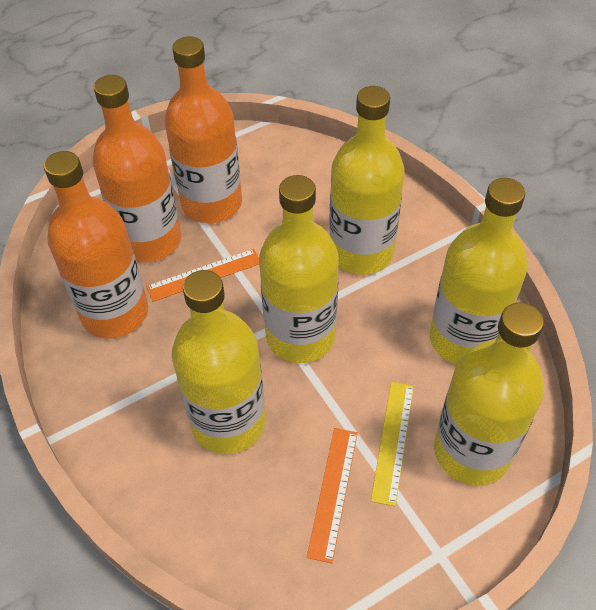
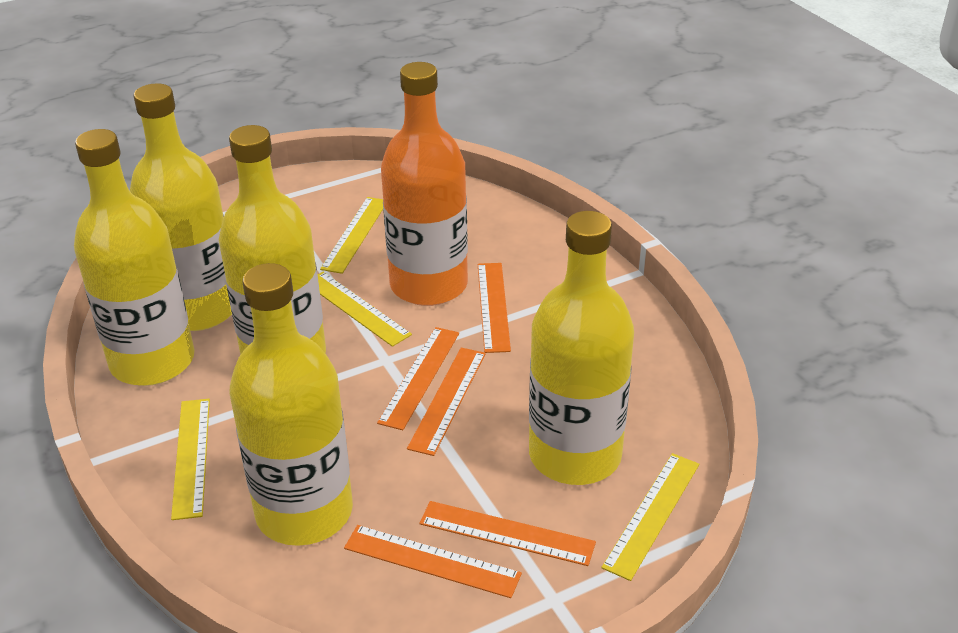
orange bottle: [44,151,148,338] [93,75,181,262] [165,36,242,223] = 3 -> [381,62,468,306] = 1
orange ruler: [146,249,259,302] [307,428,358,563] = 2 -> [344,525,522,598] [377,327,459,430] [407,348,486,456] [419,501,596,566] [478,263,511,353] = 5
yellow ruler: [371,382,414,506] = 1 -> [171,399,210,520] [318,272,412,347] [320,197,383,274] [601,453,699,581] = 4

